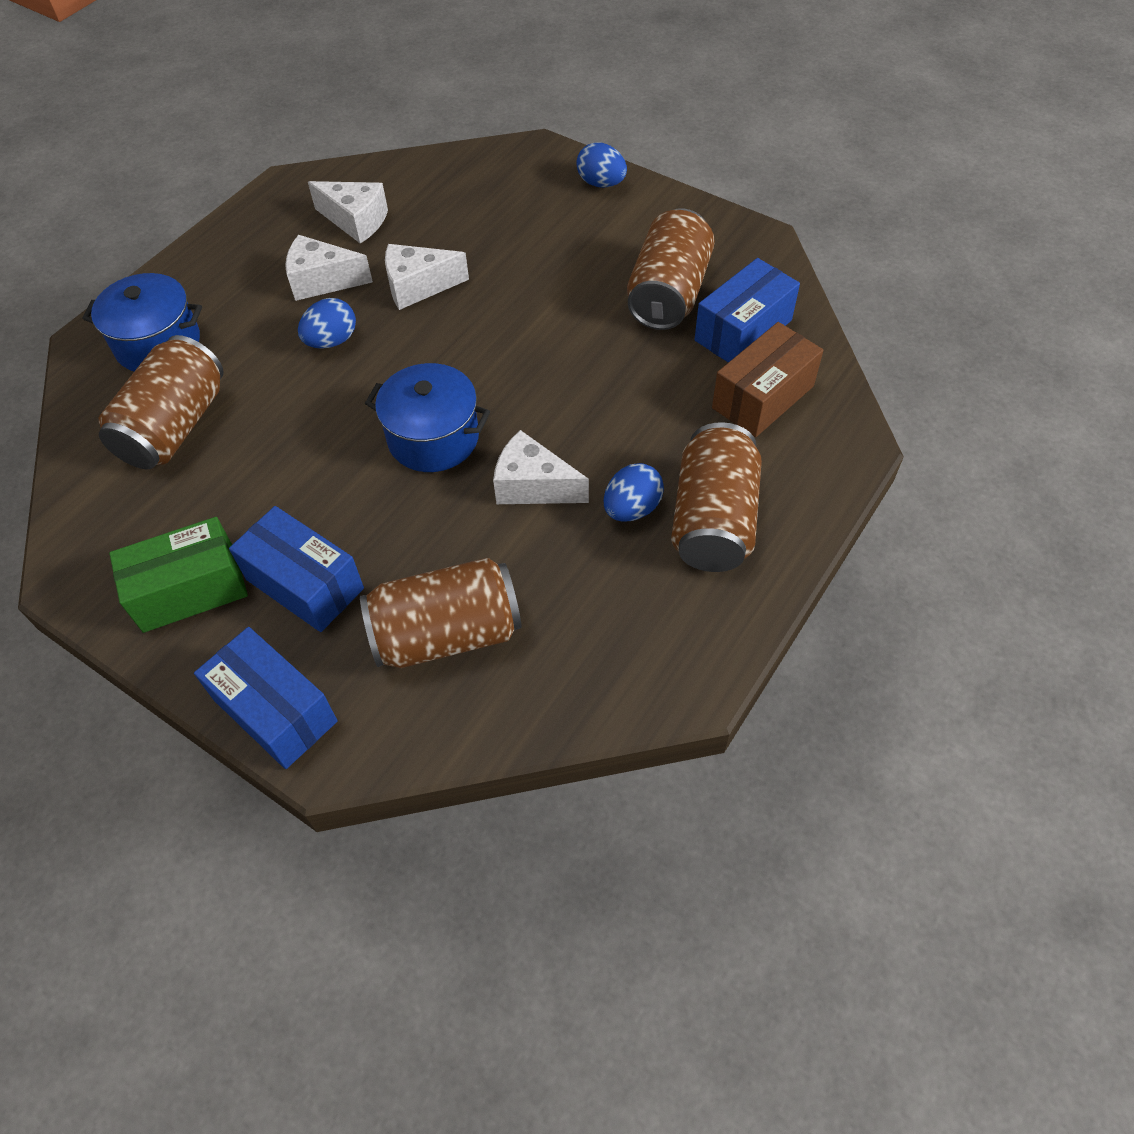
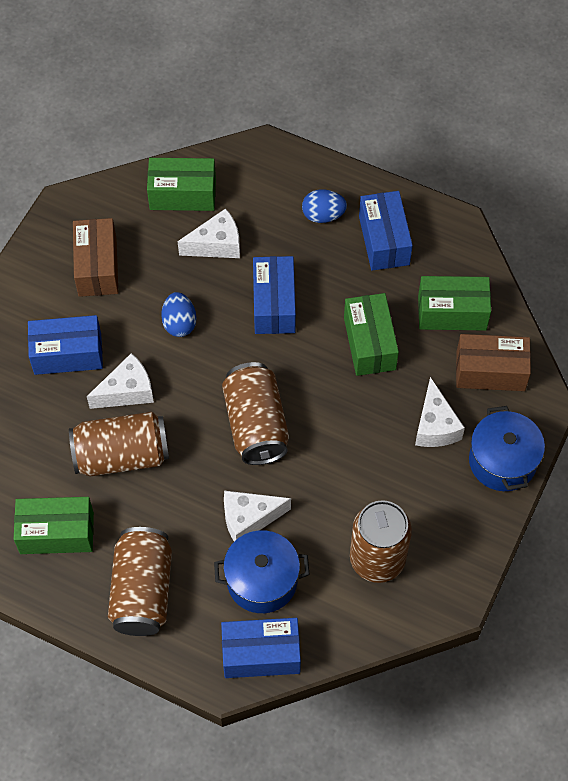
blue box: [194,627,338,769] [229,506,364,632] [694,258,800,363] = 3 -> [28,315,103,375] [221,618,301,678] [253,256,296,334] [359,191,413,271] = 4
blue egg: [298,298,356,349] [576,142,627,188] [604,463,664,522] = 3 -> [161,292,197,337] [302,189,347,223] = 2
brown box: [712,322,824,437] = 1 -> [73,218,118,297] [456,334,531,391] = 2
green box: [109,517,248,633] = 1 -> [14,497,94,554] [147,158,216,211] [344,293,399,376] [418,276,491,331] = 4

